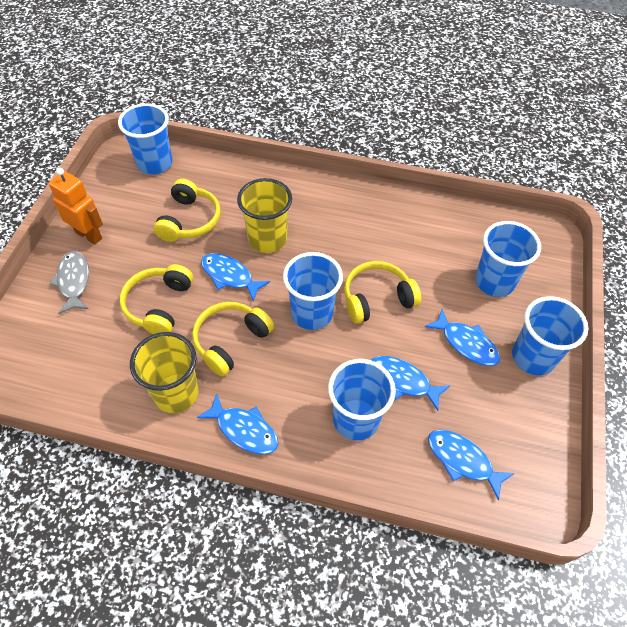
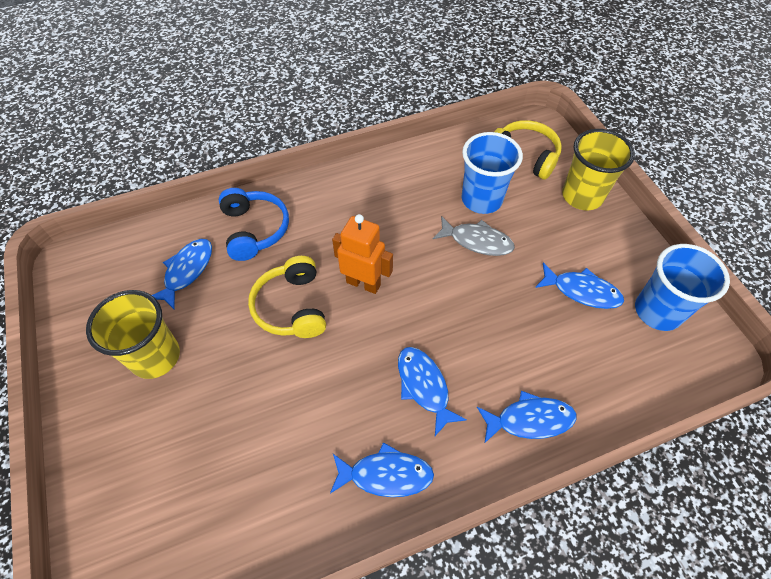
blue cup: [118,103,173,174] [283,252,343,330] [328,359,396,441] [475,221,541,297] [512,296,588,376] = 5 -> [461,132,523,214] [635,244,730,331] = 2
blue headphones: none = 0 -> [219,188,289,261] = 1
yellow headphones: [120,264,193,334] [153,179,221,242] [192,302,274,377] [344,261,421,324] = 4 -> [248,256,326,338] [494,120,562,180] = 2

